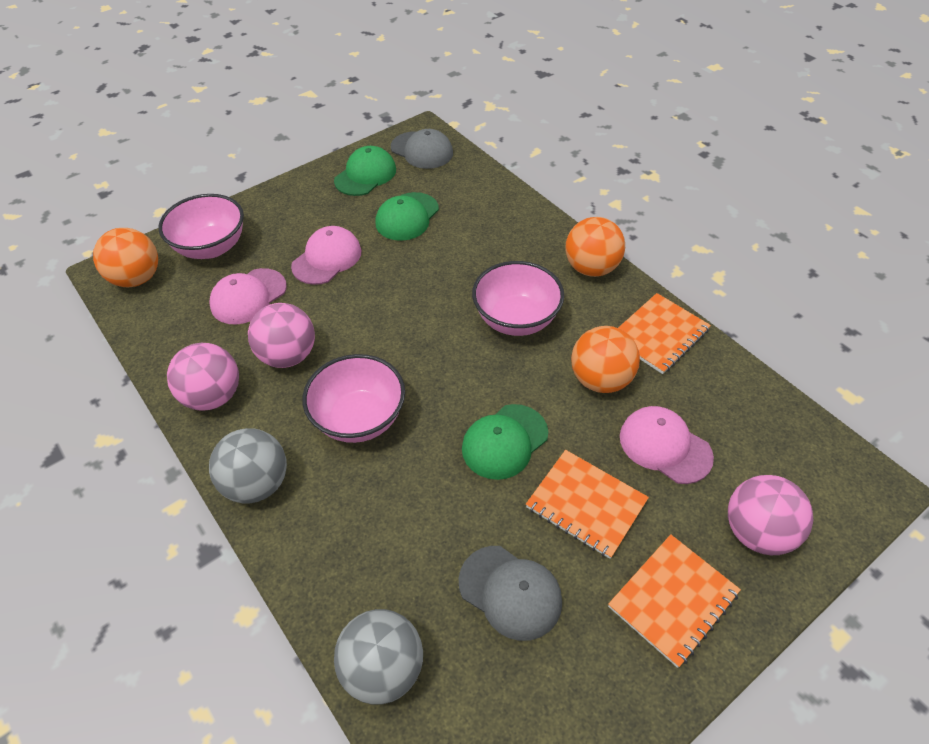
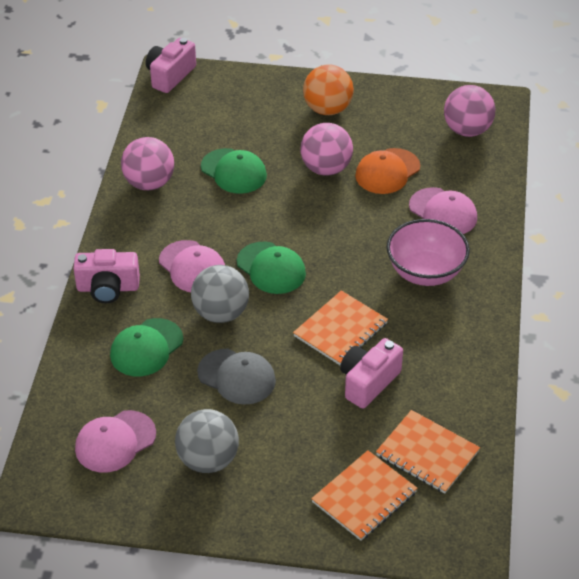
grey cap: [391,129,453,169] [459,546,562,641] = 2 -> [197,349,276,405] = 1
orange ball: [93,228,158,287] [566,217,625,277] [571,326,640,393] = 3 -> [303,64,354,115] = 1
orange cap: none = 0 -> [355,148,420,194] = 1
pink bowl: [158,194,244,259] [302,354,405,443] [472,261,564,336] = 3 -> [387,219,470,286] = 1
pink camera: none = 0 -> [73,249,140,303] [146,38,196,93] [340,338,403,409] = 3

